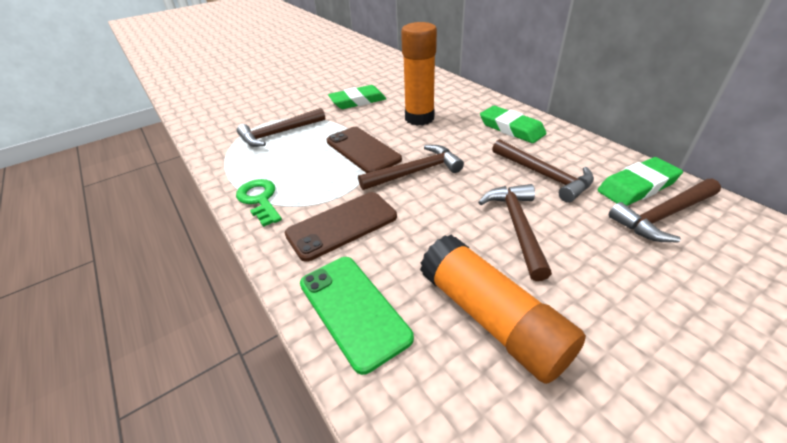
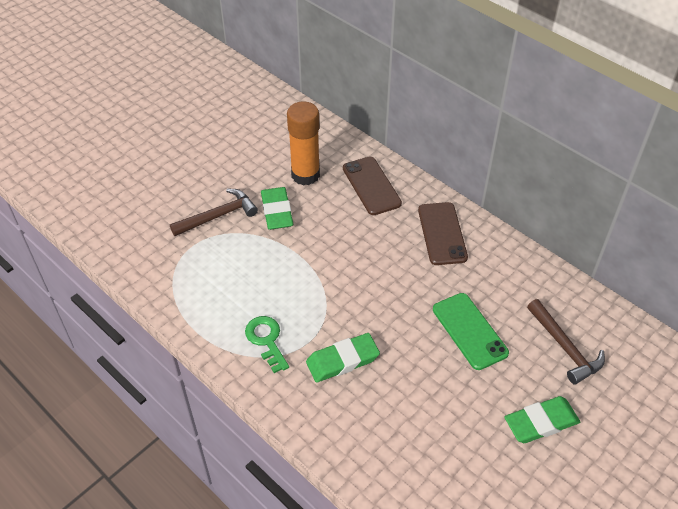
brown hammer: [237,108,325,147] [358,145,464,190] [478,184,552,281] [492,139,594,203] [609,179,721,242] = 5 -> [170,189,258,236] [527,299,605,385] = 2
orange glue stick: [401,22,437,126] [420,235,586,384] = 2 -> [287,101,320,186] = 1

